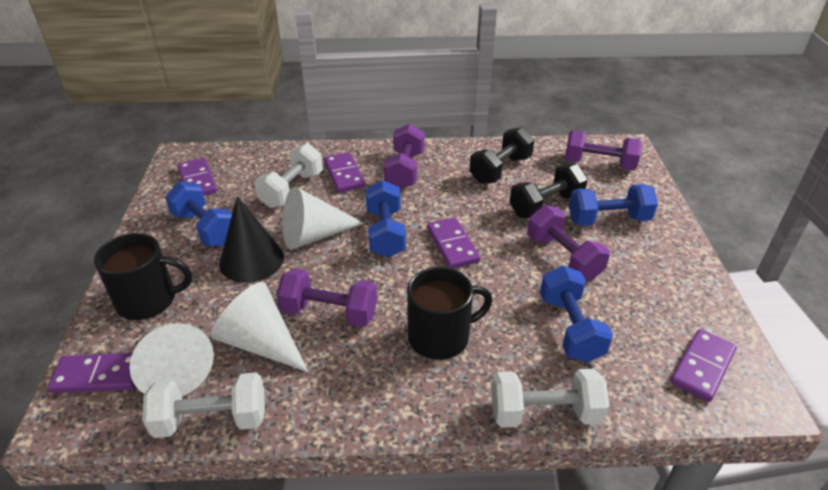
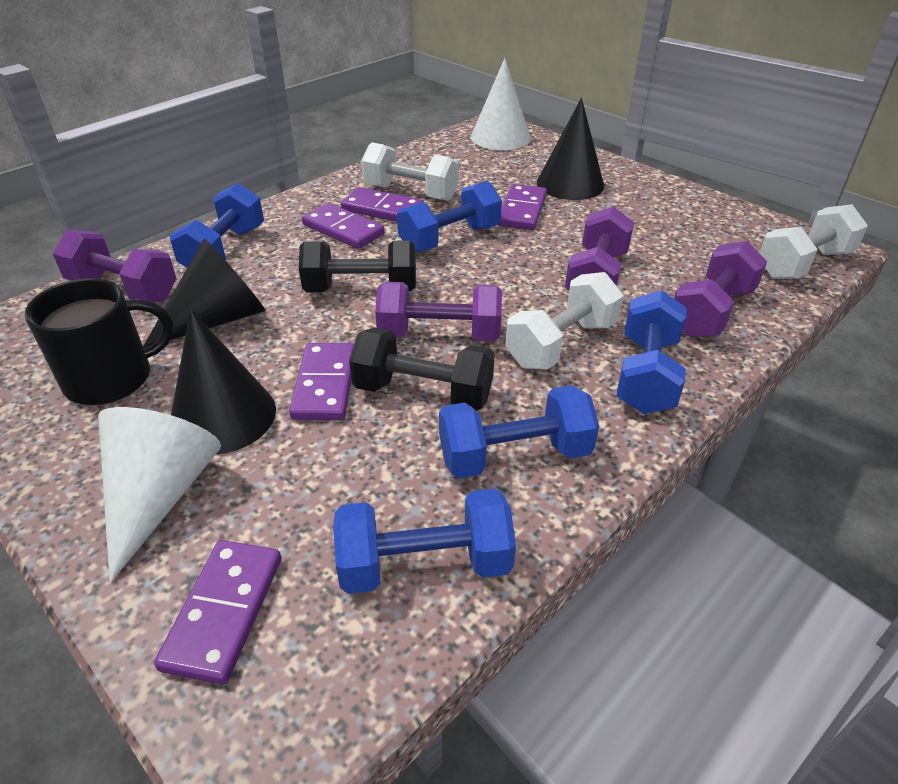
black cone: [219,196,284,283] = 1 -> [143,239,266,348] [171,309,276,454] [537,98,604,200] = 3
black mug: [94,233,192,320] [407,267,493,360] = 2 -> [24,278,174,405] = 1
blue dumbbell: [165,182,232,246] [366,180,406,258] [540,266,613,363] [569,184,658,226] = 4 -> [169,183,264,268] [333,489,516,594] [397,181,502,253] [439,385,599,478] [617,290,687,414] = 5
white cone: [129,323,214,396] [210,282,308,372] [282,187,365,250] = 3 -> [98,407,221,583] [471,58,531,150] = 2

